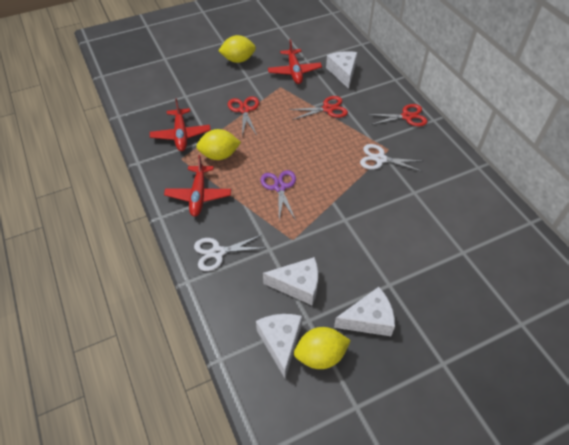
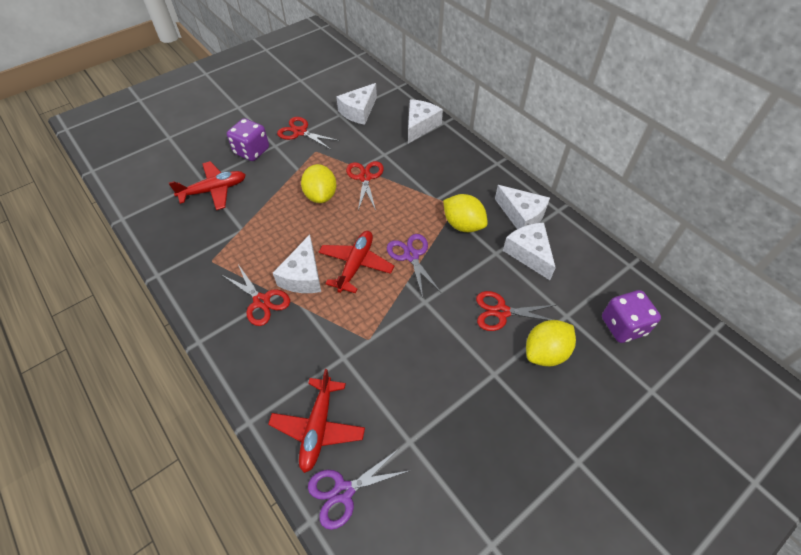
purple dice: none = 0 -> [227,118,269,161] [602,290,661,343] = 2
purple scissors: [260,170,296,220] = 1 -> [308,448,411,530] [387,234,441,298] = 2
red scissors: [228,96,259,136] [289,96,348,120] [367,104,428,127] = 3 -> [222,264,290,326] [277,117,340,150] [346,161,384,210] [476,291,556,331] = 4
white cheese: [256,314,302,379] [263,257,318,305] [326,51,357,89] [334,287,395,336] = 4 -> [273,235,321,293] [336,83,377,125] [408,99,443,143] [495,185,550,229] [503,223,556,280] = 5
white scissors: [194,234,264,271] [360,144,423,172] = 2 -> none = 0

